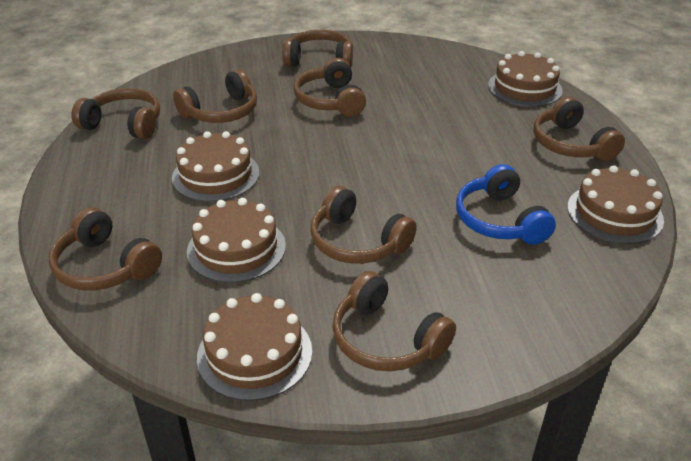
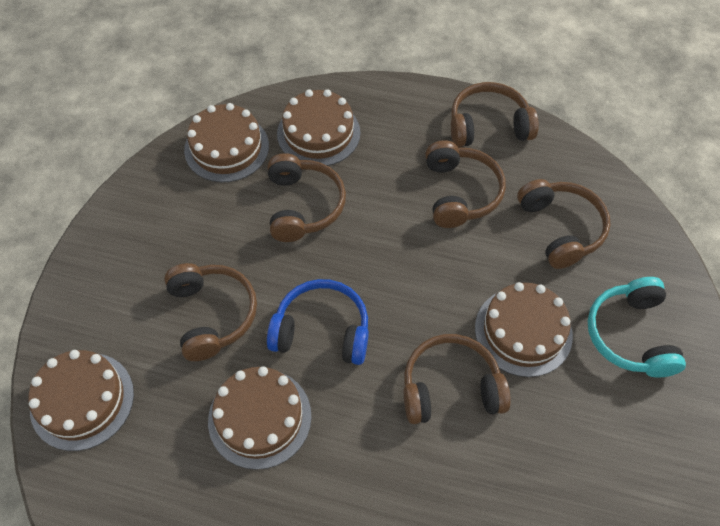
brown headphones: [49,207,162,291] [72,88,160,139] [173,69,257,123] [282,30,353,67] [294,58,366,116] [311,186,417,264] [332,271,456,371] [534,97,625,161] = 8 -> [164,263,257,361] [268,153,346,242] [404,334,511,424] [425,140,506,228] [451,82,539,147] [517,179,611,269] = 6
turquoise headphones: none = 0 -> [587,277,686,377] = 1

